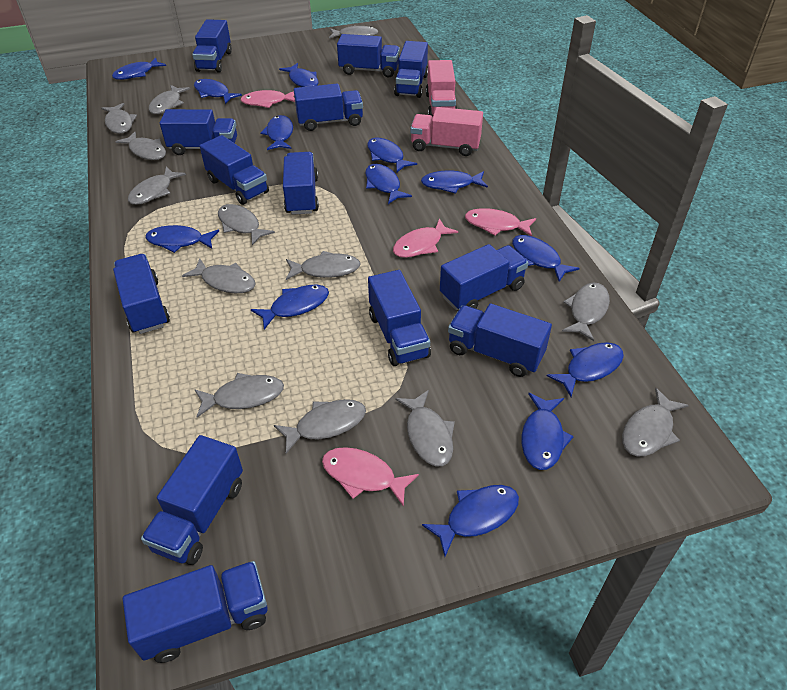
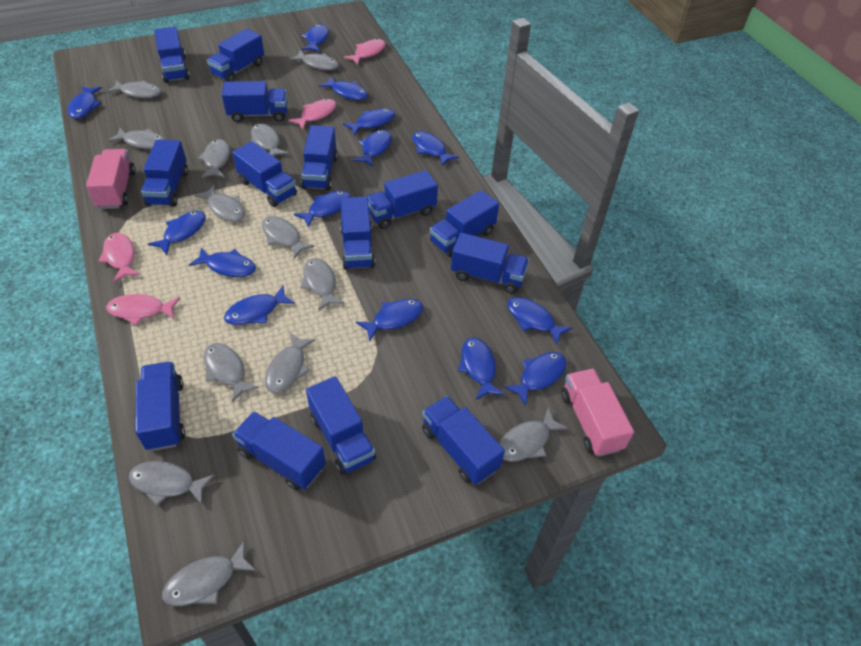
blue fish: [112,57,166,80] [146,225,219,253] [194,79,242,104] [251,285,329,330] [260,115,293,150] [279,63,319,87] [365,164,412,204] [367,137,417,172] [421,170,488,194] [422,485,519,557] [512,235,579,282] [522,393,574,470] [547,342,624,397] = 13 -> [68,86,102,119] [148,211,206,255] [189,247,256,277] [224,286,295,325] [294,190,351,228] [301,24,329,52] [319,76,368,100] [343,108,395,135] [353,130,392,167] [356,299,423,342] [412,131,459,166] [458,338,504,400] [504,352,567,406] [507,297,572,344] = 14
blue truck: [113,254,170,334] [123,561,267,663] [141,435,243,565] [160,109,237,155] [192,19,232,73] [200,135,269,205] [283,152,319,215] [294,84,363,131] [337,34,400,78] [368,270,431,366] [394,41,428,98] [440,244,528,310] [448,303,552,377] = 13 -> [135,361,185,451] [141,140,188,207] [155,27,190,83] [207,28,264,82] [222,81,287,122] [232,141,297,207] [232,411,326,490] [301,125,338,190] [306,376,376,475] [340,197,375,270] [366,170,438,229] [422,396,505,485] [430,190,499,257] [451,233,529,294] = 14

